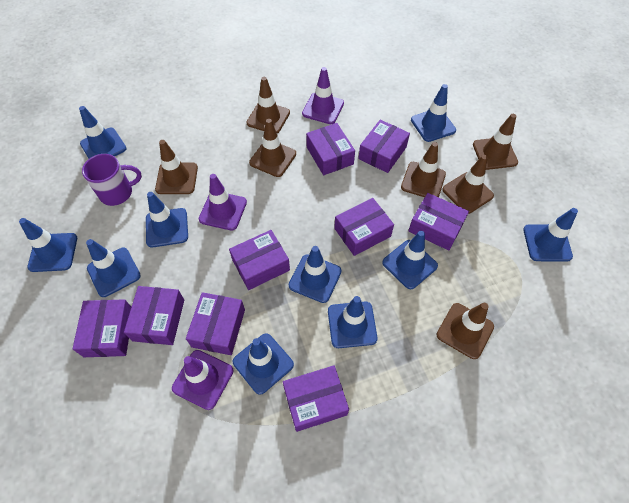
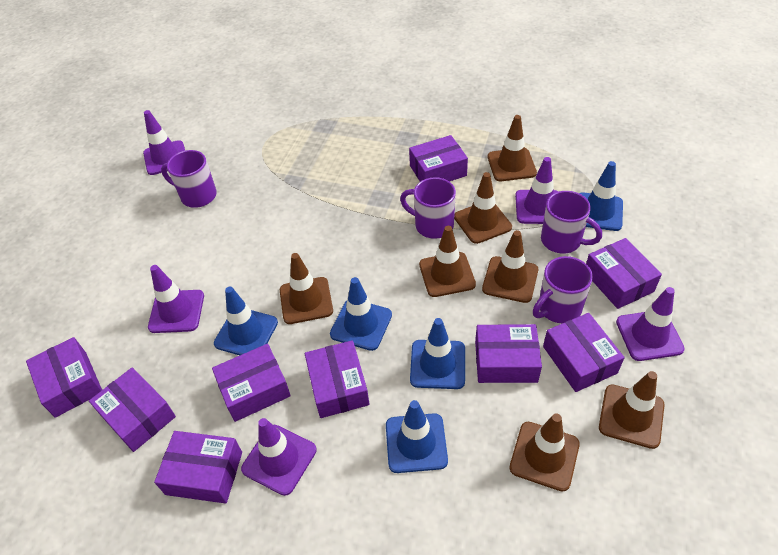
blue traffic cone: [19,218,77,272] [79,106,127,159] [86,239,141,297] [146,192,188,248] [233,333,294,395] [289,246,342,303] [328,296,378,348] [382,231,438,289] [411,84,456,142] [523,208,578,262] = 10 -> [214,286,278,355] [330,277,392,351] [386,400,448,473] [410,318,465,389] [579,161,623,231] = 5
purple mug: [82,154,142,206] = 1 -> [161,150,217,208] [400,177,456,239] [533,256,593,323] [541,191,602,254] = 4
purple traffic cone: [172,350,234,410] [199,174,247,230] [302,67,344,124] = 3 -> [143,110,185,175] [148,265,204,333] [241,418,317,496] [515,157,559,224] [616,287,685,361] = 5

